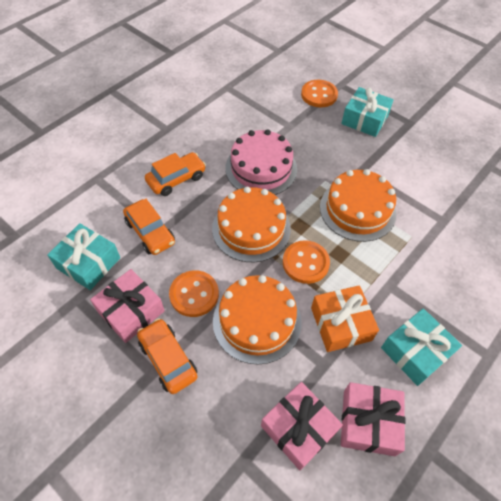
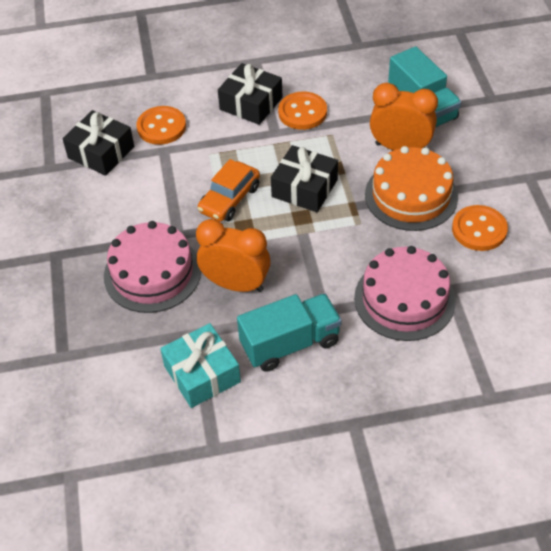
black gift: none = 0 -> [62,110,134,176] [218,63,283,125] [271,145,338,212] = 3
orange cake: [212,187,291,262] [213,275,302,365] [320,169,397,242] = 3 -> [365,146,458,231] = 1
orange car: [123,199,175,255] [137,318,197,394] [145,152,206,196] = 3 -> [198,159,260,222] = 1
orange clock: none = 0 -> [196,219,271,292] [370,83,438,151] = 2
orange gift: [311,285,379,352] = 1 -> none = 0
pink cake: [225,129,297,195] = 1 -> [104,221,201,313] [354,246,456,341] = 2
pink gift: [90,269,165,343] [261,382,343,470] [341,382,405,456] = 3 -> none = 0
turquoise gift: [47,223,120,290] [341,87,394,137] [381,308,462,386] = 3 -> [160,323,241,408] = 1
turquoise truck: none = 0 -> [237,294,342,372] [388,46,461,128] = 2

